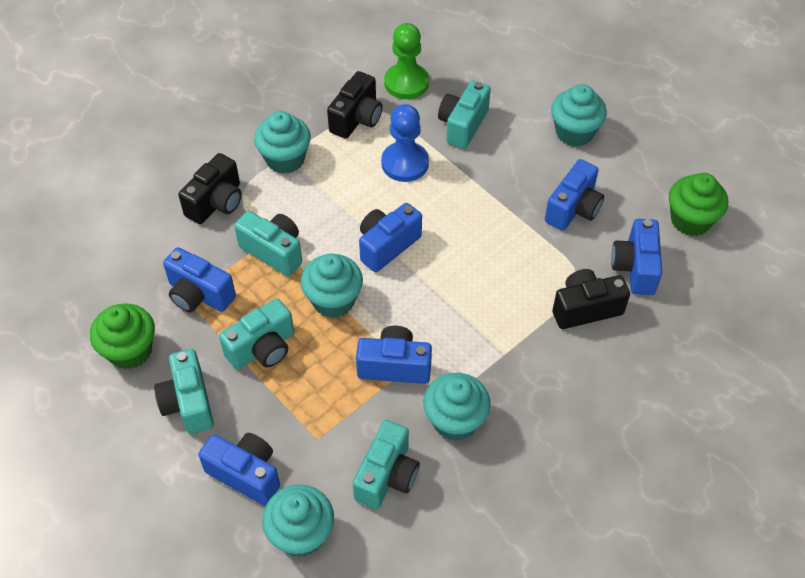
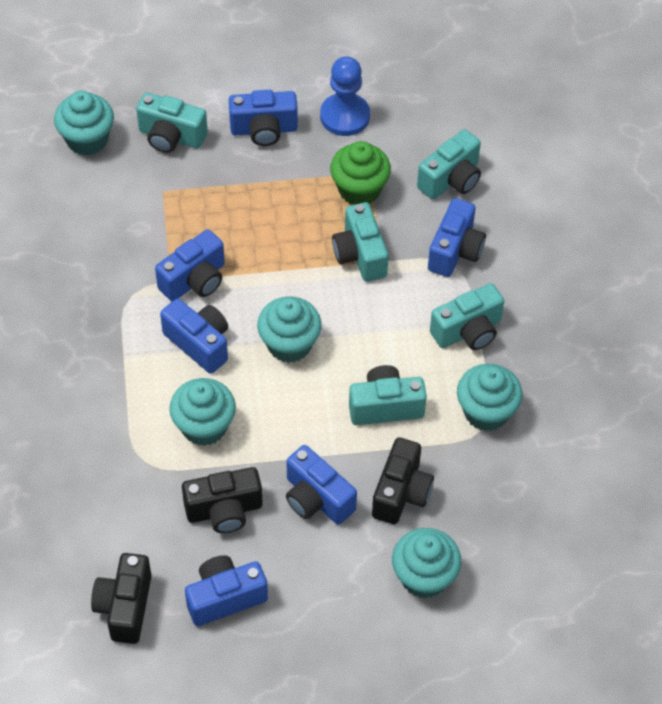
green cupcake: [90,303,155,369] [669,173,728,236] = 2 -> [330,141,391,205] = 1
green pawn: [384,23,429,99] = 1 -> none = 0

